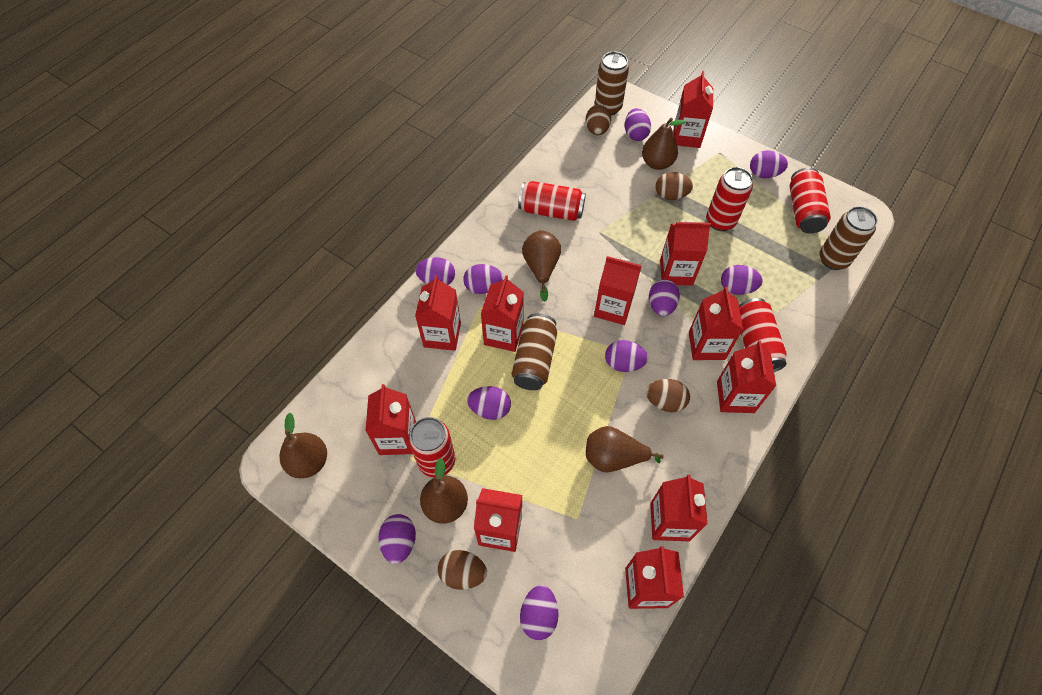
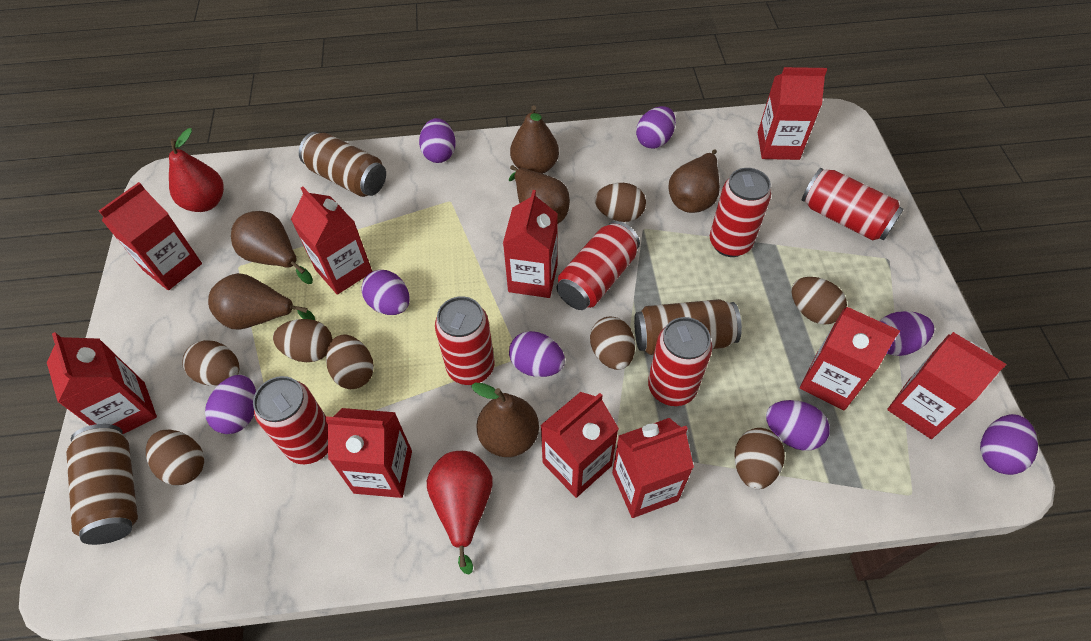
brown egg: [438,550,487,590] [585,105,611,135] [646,379,690,412] [655,172,693,200] = 4 -> [146,430,204,485] [182,340,239,386] [273,319,333,362] [326,335,374,389] [590,316,635,370] [595,183,646,222] [734,428,785,489] [792,277,847,325] = 8
brown pear: [280,413,327,478] [420,458,468,524] [522,231,561,301] [586,426,664,472] [642,118,686,170] = 5 -> [208,273,315,330] [231,211,313,284] [471,383,539,457] [509,165,570,224] [510,105,559,174] [668,149,720,213] = 6
purple egg: [378,514,416,564] [415,257,455,285] [463,264,503,294] [467,386,511,420] [520,585,558,640] [605,340,648,372] [625,108,651,141] [649,279,680,316] [721,265,763,295] [750,151,788,178] = 10 -> [205,375,256,434] [361,270,410,315] [419,118,456,163] [509,331,565,377] [636,106,676,149] [766,400,830,451] [880,311,934,356] [980,414,1038,475] = 8
red can: [408,417,455,477] [518,181,586,221] [706,167,753,231] [739,298,787,372] [790,167,831,233] = 5 -> [253,376,328,464] [435,296,495,385] [557,221,640,310] [648,317,712,406] [710,168,771,257] [802,168,904,240] = 6
red carton: [365,384,416,455] [415,275,461,351] [474,488,522,552] [481,275,524,352] [594,256,642,325] [625,546,684,609] [650,475,708,541] [660,221,711,286] [673,71,713,148] [689,286,744,360] [717,341,776,413] = 11 -> [47,332,157,434] [99,182,202,290] [291,187,372,295] [325,408,412,498] [503,190,558,298] [540,392,619,498] [612,418,694,518] [758,67,827,160] [800,307,900,410] [887,332,1006,439] = 10
red pear: none = 0 -> [169,128,224,212] [427,451,493,575] = 2

